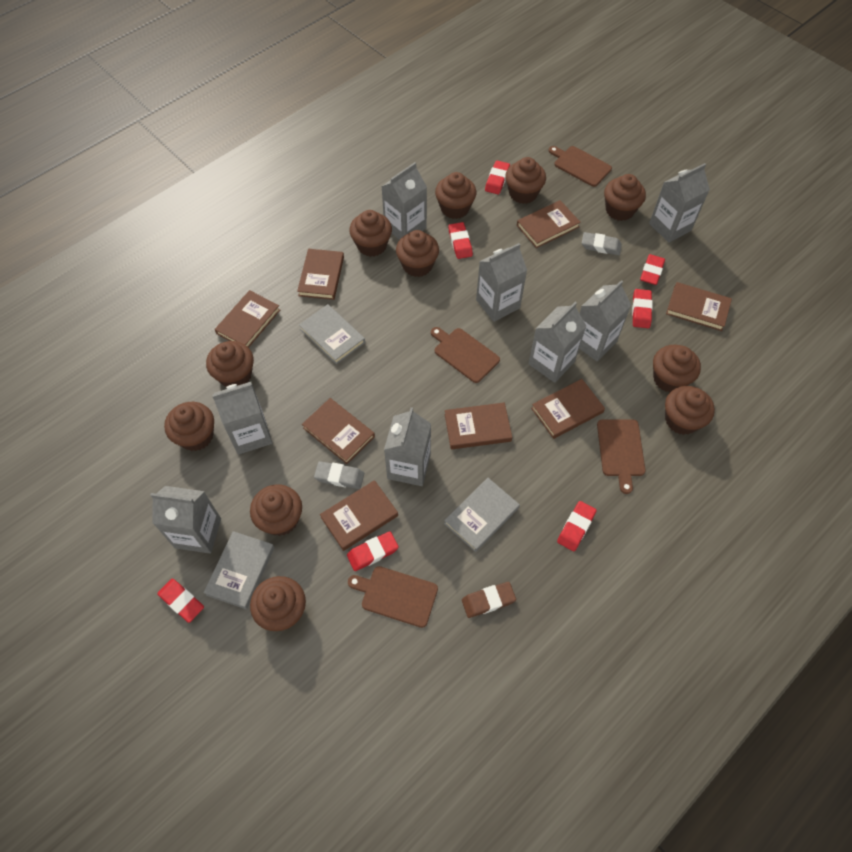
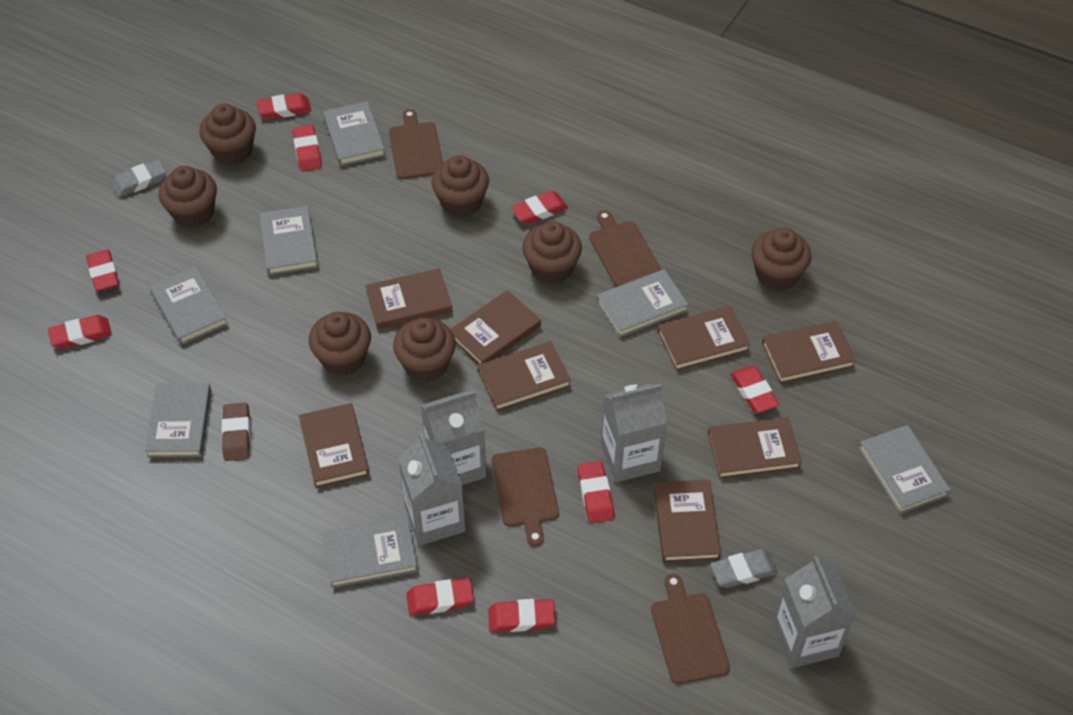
brown cupcake: [164,402,214,451] [206,341,254,387] [250,484,302,536] [250,576,306,631] [349,210,392,257] [396,230,439,277] [435,172,477,219] [505,157,546,204] [604,174,646,221] [653,345,701,392] [665,386,715,435] = 11 -> [159,166,217,228] [200,104,256,165] [309,312,371,376] [393,318,456,382] [432,155,489,217] [522,221,582,284] [751,228,812,291] = 7
grey book: [204,531,274,609] [299,304,365,364] [444,478,520,552] = 3 -> [145,383,211,458] [149,266,228,345] [259,206,318,275] [323,101,386,166] [323,517,418,588] [597,269,689,337] [859,425,951,514] = 7
grey carton: [150,486,221,554] [212,382,272,455] [381,162,427,240] [384,407,431,486] [476,243,527,322] [528,302,586,383] [579,280,631,361] [649,163,710,243] = 8 -> [398,433,466,546] [421,390,486,485] [601,384,667,482] [773,556,856,668] = 4
red eraser: [157,579,204,623] [347,531,398,571] [448,222,473,259] [485,161,510,194] [557,501,597,551] [632,289,653,328] [640,254,665,285] = 7 -> [48,315,112,349] [86,249,119,291] [256,93,311,119] [292,125,322,171] [406,578,474,616] [488,599,556,632] [511,191,568,224] [578,461,615,523] [730,366,779,413] = 9

